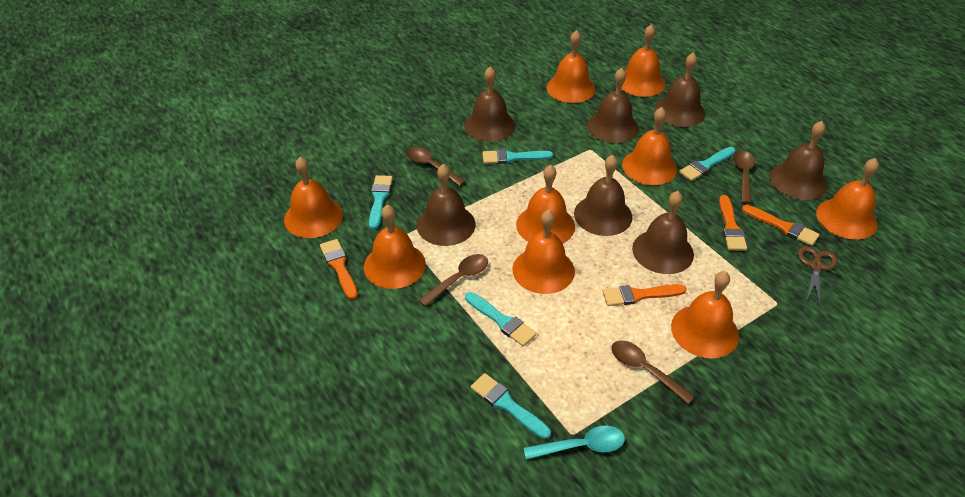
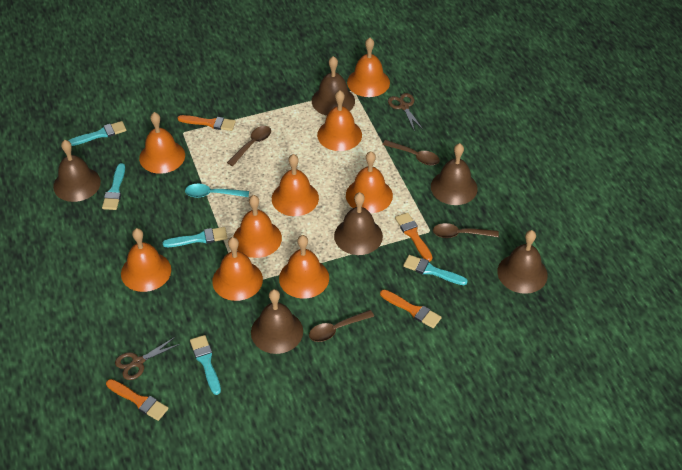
brown bell: [417,164,476,246] [464,66,515,142] [574,155,632,236] [587,68,639,143] [632,191,694,274] [654,52,706,127] [770,121,827,200] = 7 -> [53,140,101,202] [251,289,303,354] [312,56,355,116] [334,192,383,255] [431,143,478,205] [497,230,548,294] = 6
brown scissors: [798,246,837,305] = 1 -> [115,337,180,380] [388,93,422,131] = 2

